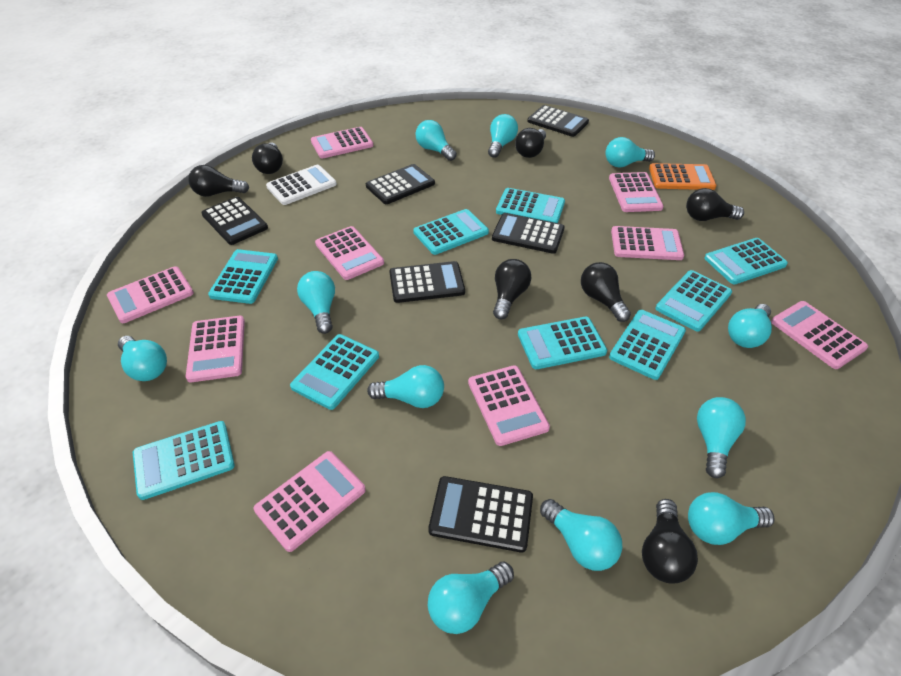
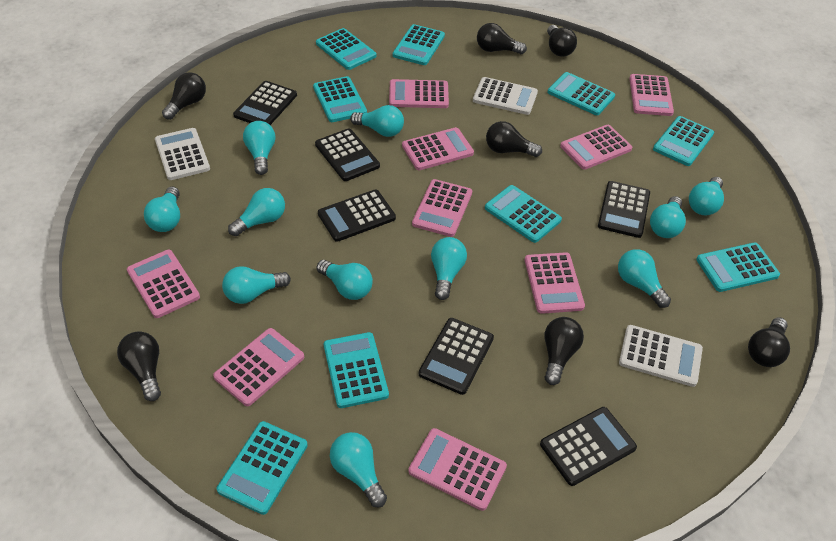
orange calculator: [649,163,717,190] = 1 -> none = 0
white calculator: [266,165,337,205] = 1 -> [155,128,210,180] [473,77,538,115] [619,325,703,387] = 3

